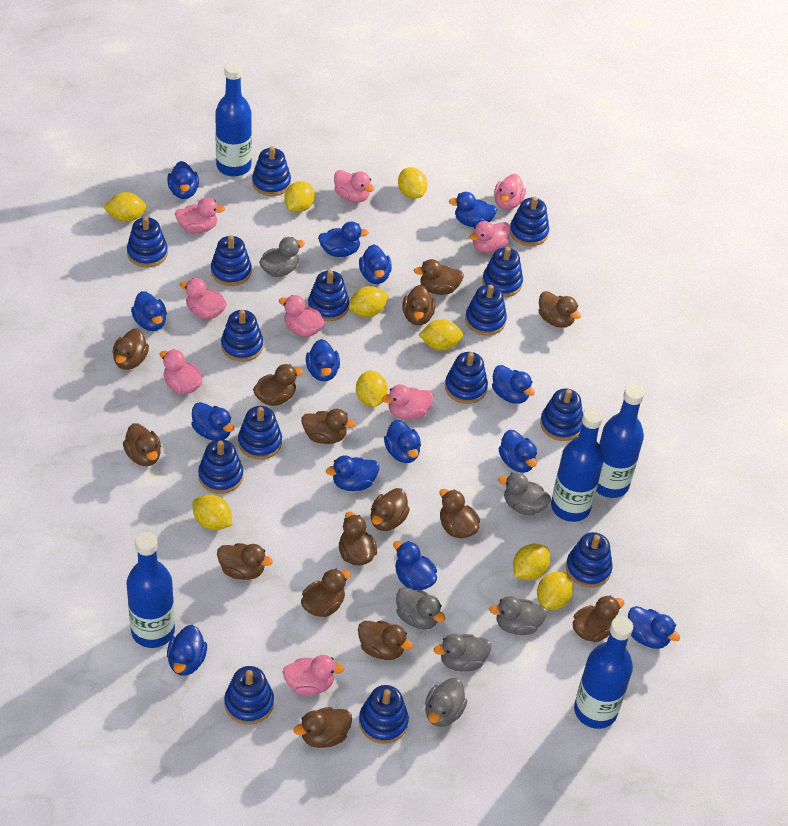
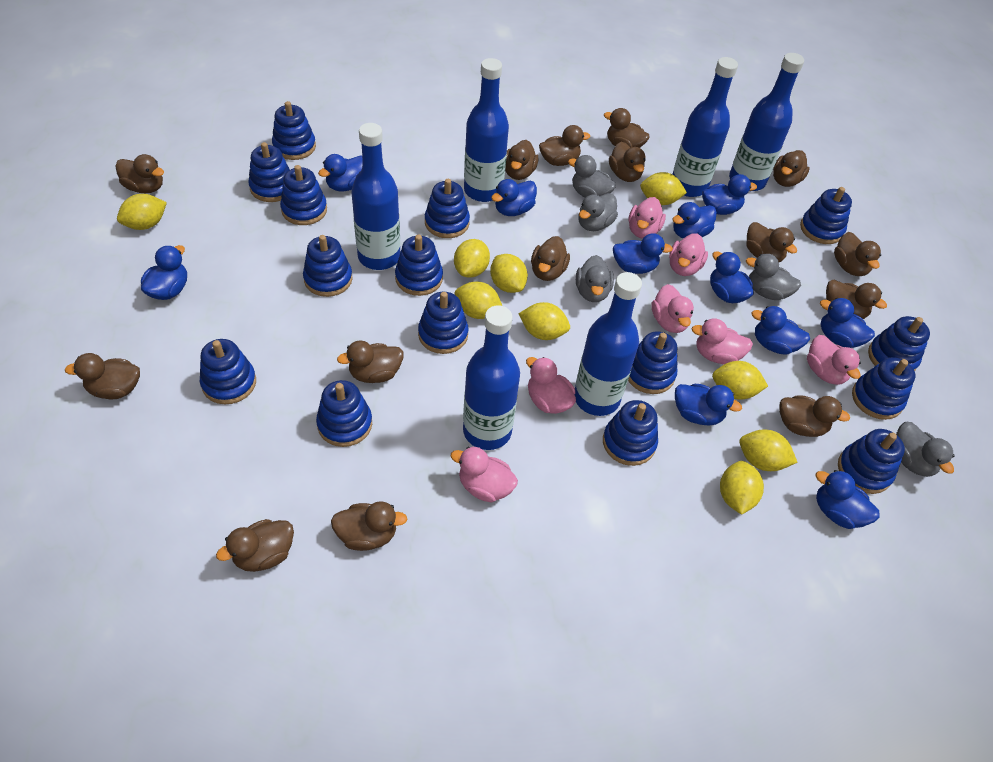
blue bottle: [127,532,175,648] [215,62,252,177] [551,407,604,522] [574,616,633,729] [596,384,645,498] = 5 -> [351,123,400,270] [463,305,520,450] [464,58,509,202] [574,272,642,416] [672,57,738,197] [729,53,804,191] = 6
blue duck: [131,291,167,331] [167,161,199,199] [167,625,207,675] [191,402,234,441] [306,339,340,381] [318,222,369,257] [326,455,379,491] [359,244,392,284] [384,420,421,463] [393,541,437,590] [449,192,497,227] [492,365,535,404] [499,430,537,473] [628,606,680,649] = 14 -> [141,245,187,300] [318,154,363,191] [491,179,537,216] [613,233,673,274] [672,202,717,239] [675,384,742,426] [702,174,757,215] [710,251,754,303] [751,306,810,354] [815,470,879,529] [820,298,875,348] = 11
grey duck: [259,237,305,277] [396,587,445,630] [425,678,467,727] [434,634,491,671] [489,596,547,635] [498,472,551,515] = 6 -> [568,155,616,198] [576,255,614,302] [578,193,618,231] [746,254,801,300] [896,422,955,477] = 5
pink duck: [160,349,203,394] [175,198,225,233] [180,278,227,319] [279,295,325,337] [282,655,345,696] [334,170,374,203] [382,384,433,420] [470,221,511,253] [494,174,526,210] = 9 -> [450,447,518,503] [526,357,576,414] [628,197,666,239] [651,284,694,333] [669,233,708,276] [692,318,753,364] [807,335,861,385] = 7

